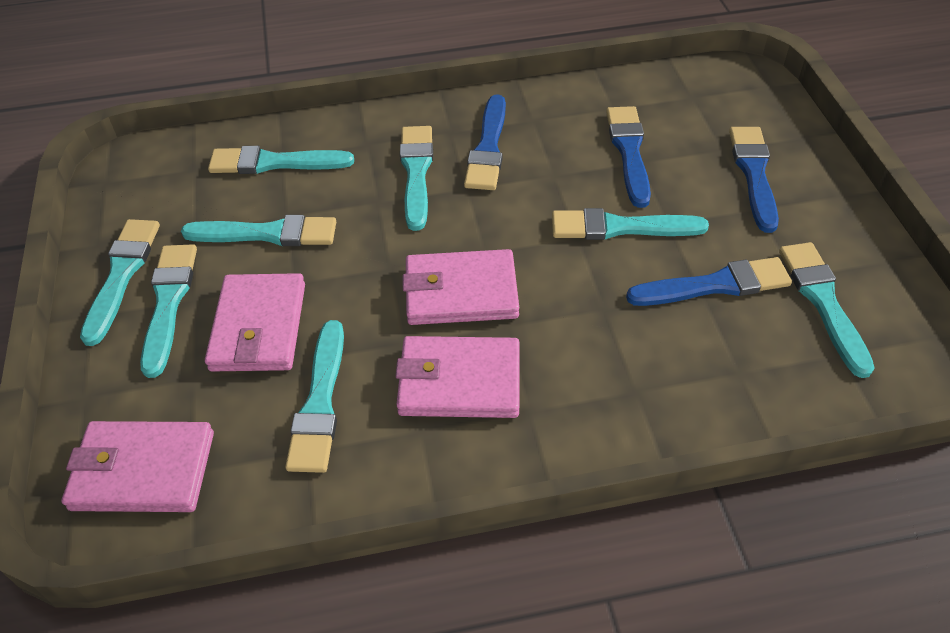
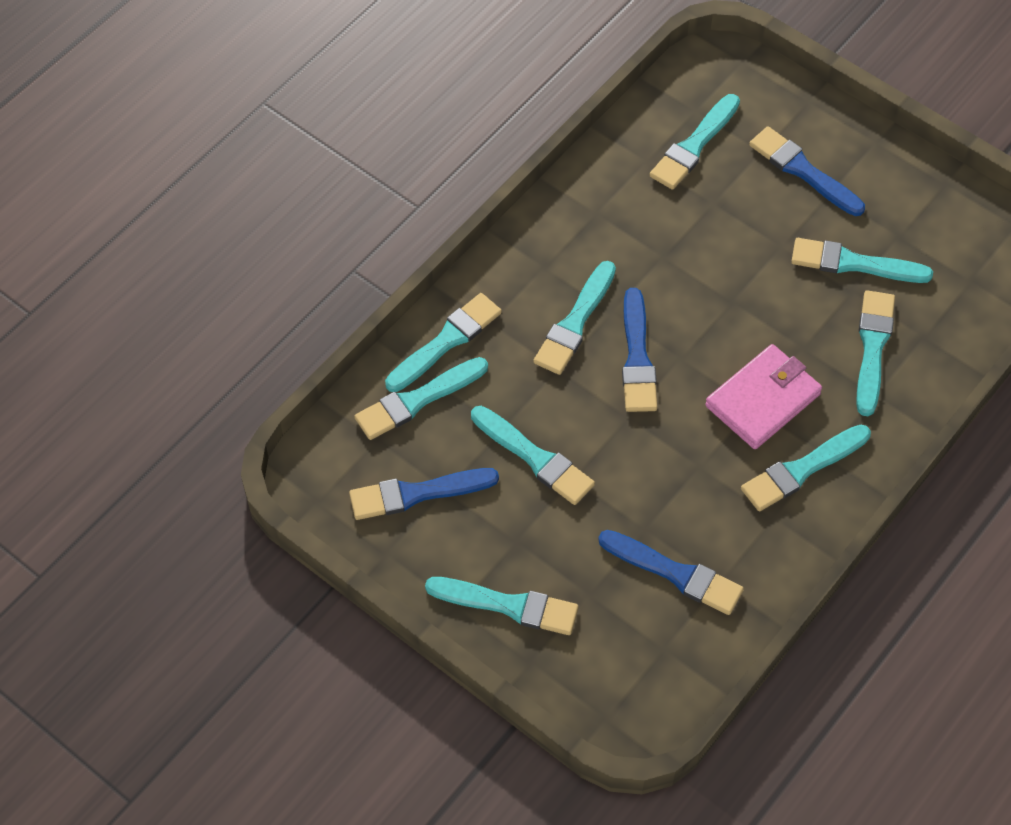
pink wallet: [61,421,214,512] [205,273,305,371] [395,336,520,418] [403,249,519,325] = 4 -> [705,344,822,449] = 1
turquoise brush: [80,219,160,346] [140,244,197,378] [181,215,336,246] [208,146,354,174] [285,320,344,473] [400,126,433,231] [552,208,709,240] [779,242,874,378] = 8 -> [354,357,488,440] [385,293,502,392] [425,577,579,635] [471,406,595,505] [533,261,616,375] [650,94,740,190] [741,425,871,511] [791,238,933,283] [856,290,895,416] = 9

